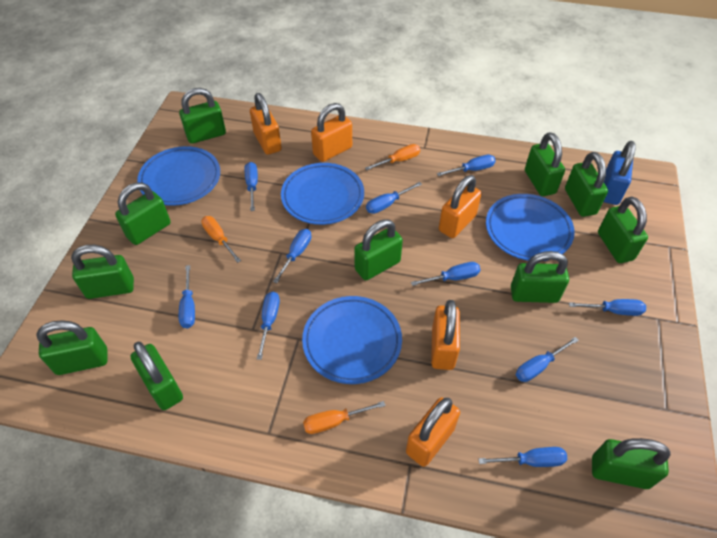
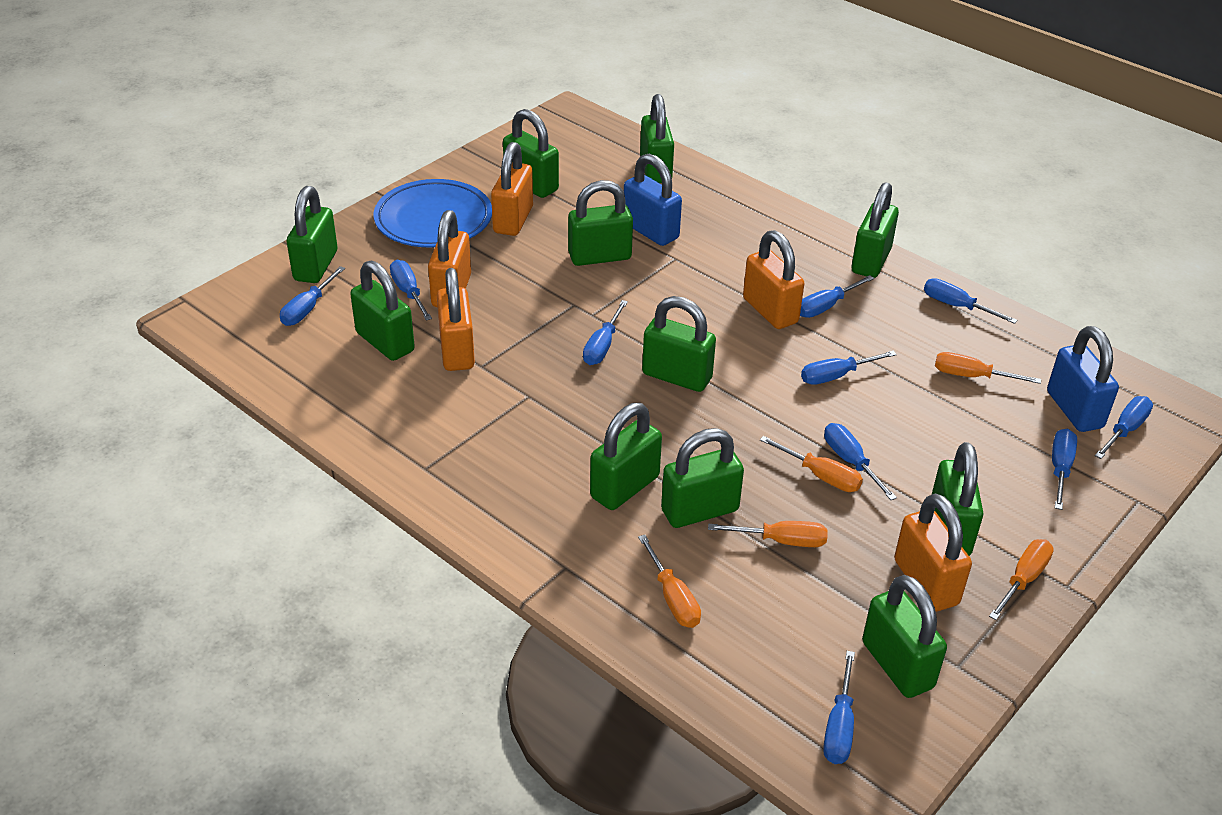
blue padlock: [603,141,636,205] = 1 -> [624,154,682,246] [1047,326,1119,432] = 2
blue plate: [137,146,220,206] [281,163,364,225] [302,296,402,384] [486,194,575,261] = 4 -> [374,179,492,247] = 1
orange screwdriver: [201,216,241,263] [303,401,386,434] [365,144,420,170] = 3 -> [638,535,701,628] [708,521,828,547] [760,436,863,492] [935,352,1041,384] [989,539,1054,620] = 5

